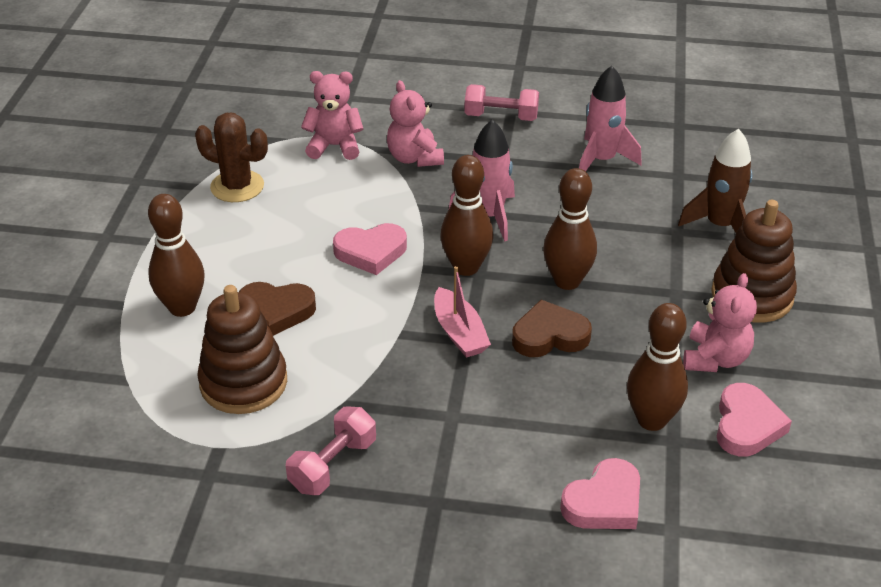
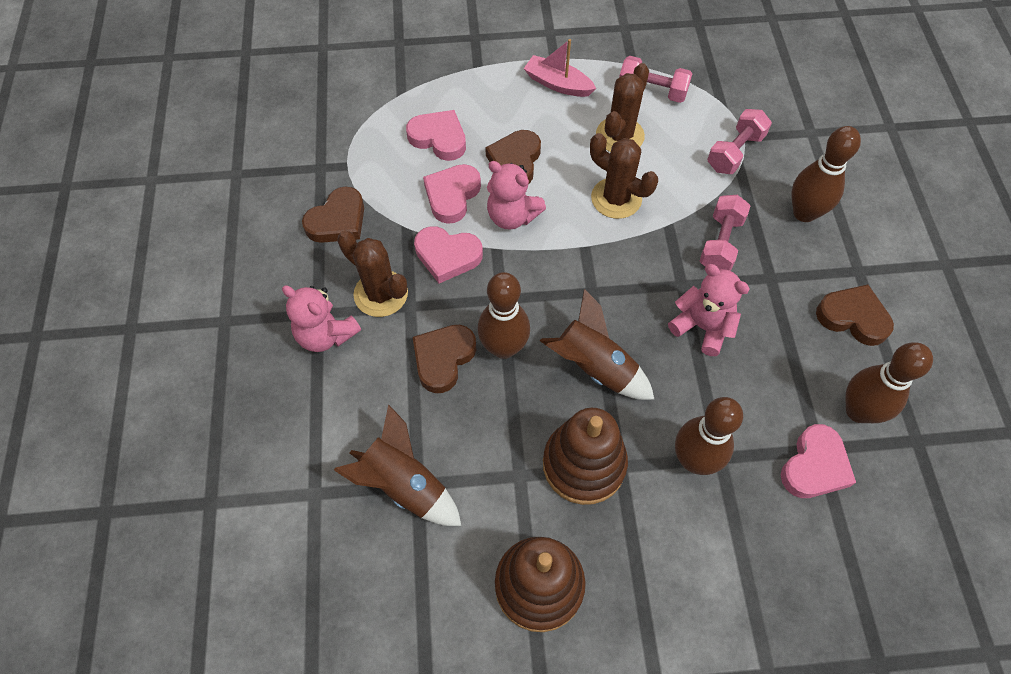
brown cactus: [195,113,268,202] = 1 -> [337,230,408,317] [590,133,658,219] [596,63,649,152] = 3
brown heart: [239,282,316,336] [512,300,592,357] = 2 -> [302,187,364,243] [413,325,476,393] [485,130,541,184] [816,285,894,346] = 4
brown rocket: [678,129,752,233] = 1 -> [334,405,462,526] [540,289,655,400] = 2
pink dumbbell: [286,407,376,495] [464,84,539,121] = 2 -> [619,56,692,103] [700,195,751,271] [707,109,772,174] = 3
pink heart: [333,223,407,275] [560,458,640,529] [717,383,792,457] = 3 -> [406,110,466,161] [414,226,483,283] [423,164,481,224] [781,424,856,498] = 4
pink rocket: [449,120,515,242] [579,66,642,171] = 2 -> none = 0

